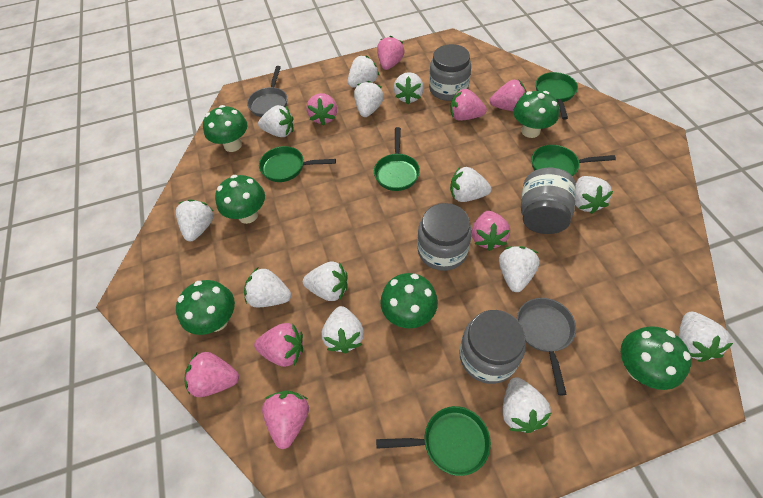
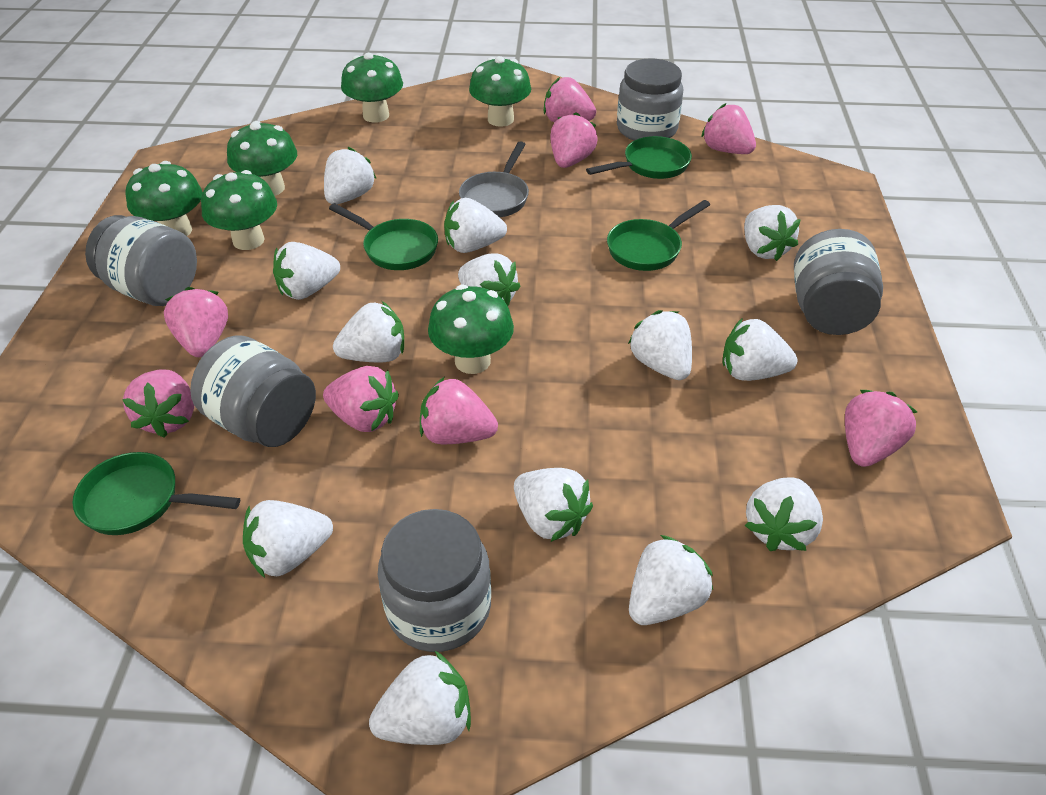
green pan: [259,146,336,182] [374,127,420,191] [376,406,491,476] [532,145,616,176] [536,72,578,120] = 5 -> [72,452,240,535] [329,203,438,270] [586,136,692,179] [607,200,710,271] = 4
grey jar: [417,203,472,271] [429,44,471,101] [459,310,526,384] [521,168,576,234] = 4 -> [85,215,197,306] [190,335,316,447] [378,509,491,652] [617,58,683,140] [794,229,883,335] = 5
grey pan: [247,66,287,117] [517,298,576,395] = 2 -> [459,141,529,217] = 1

